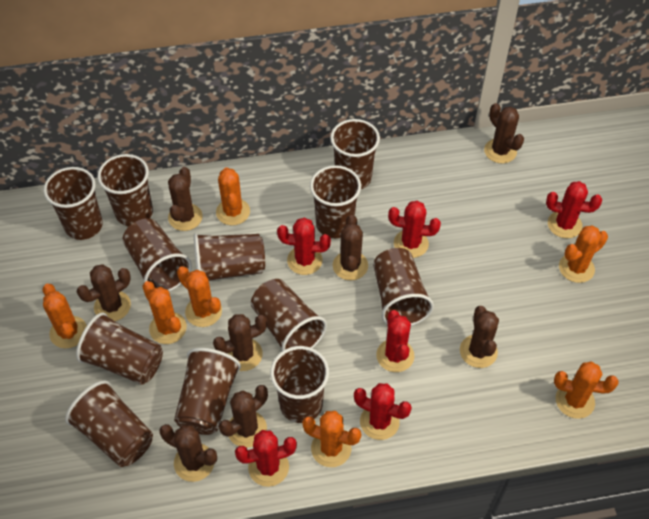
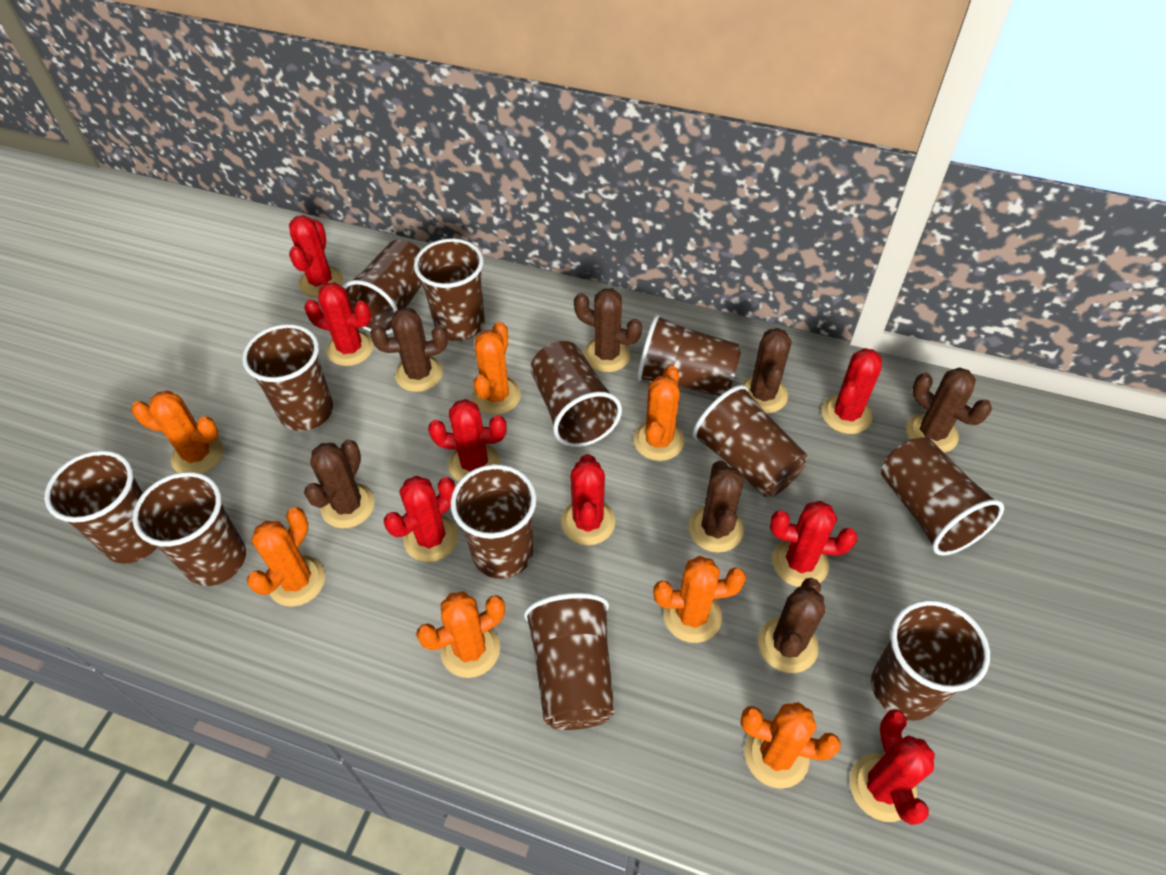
brown cactus: [77,264,131,321] [159,424,217,482] [168,167,203,231] [213,314,267,371] [219,385,268,448] [333,215,368,281] [460,306,499,368] [484,103,524,163] = 8 -> [304,440,375,528] [370,308,448,392] [574,288,642,372] [689,460,744,553] [741,328,791,413] [758,578,825,673] [906,367,992,453] = 7
red cactus: [235,430,297,487] [277,218,331,275] [354,383,412,440] [376,310,414,372] [388,201,441,258] [546,181,602,238] = 6 -> [289,215,343,297] [304,282,374,366] [384,476,459,562] [428,399,507,482] [561,454,615,545] [770,501,857,587] [822,348,882,434] [850,710,935,825] = 8

